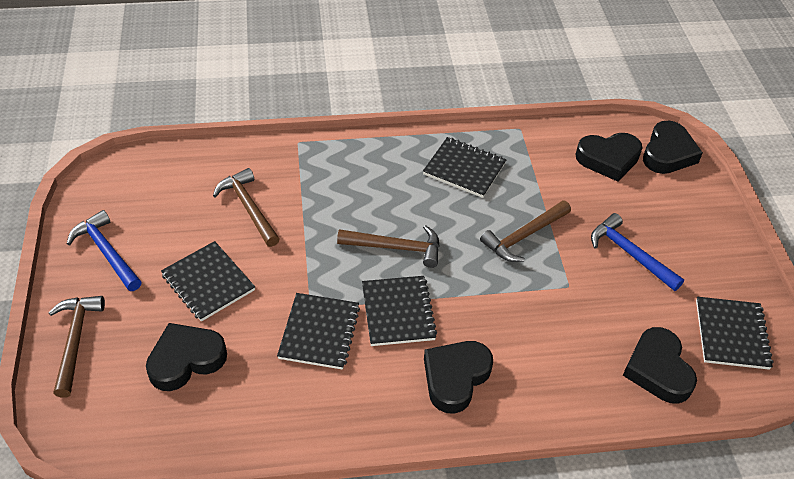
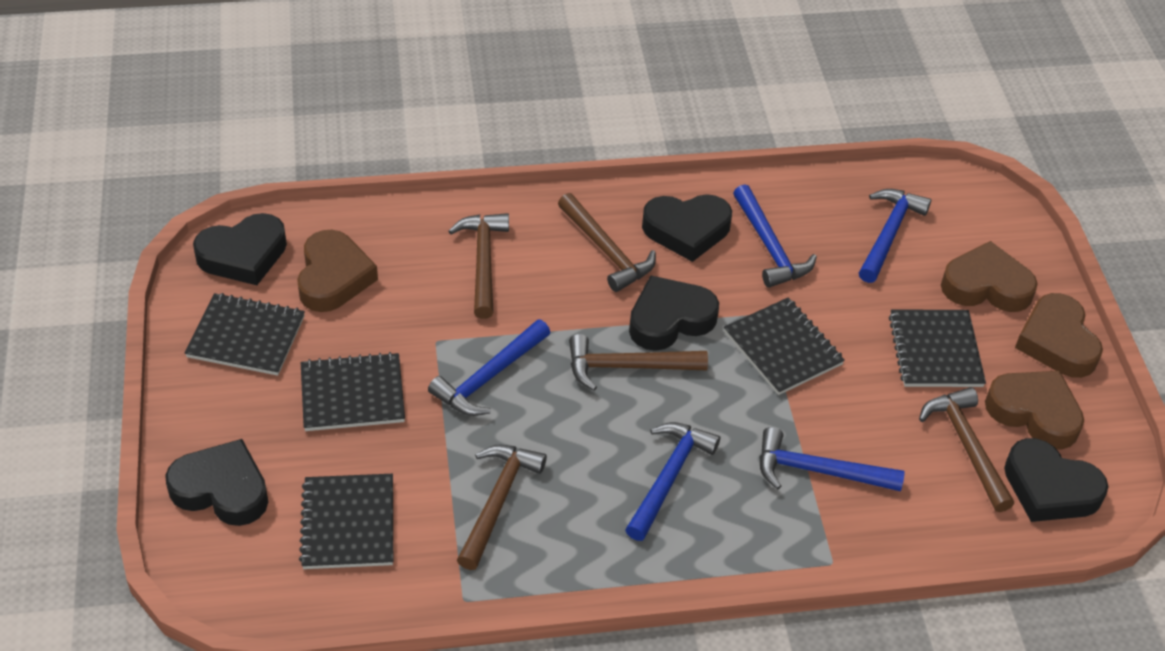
blue hammer: [67,210,142,291] [591,213,684,291] = 2 -> [428,319,551,416] [625,422,720,541] [733,184,817,288] [759,427,905,491] [859,189,931,283] = 5
brown hammer: [48,296,105,398] [213,168,280,247] [337,225,440,268] [480,200,571,262] = 4 -> [449,213,509,319] [457,445,547,570] [558,193,656,292] [569,334,708,391] [919,387,1014,512] = 5
brown heart: none = 0 -> [297,230,378,312] [941,241,1038,312] [985,371,1084,450] [1015,293,1103,378] = 4

